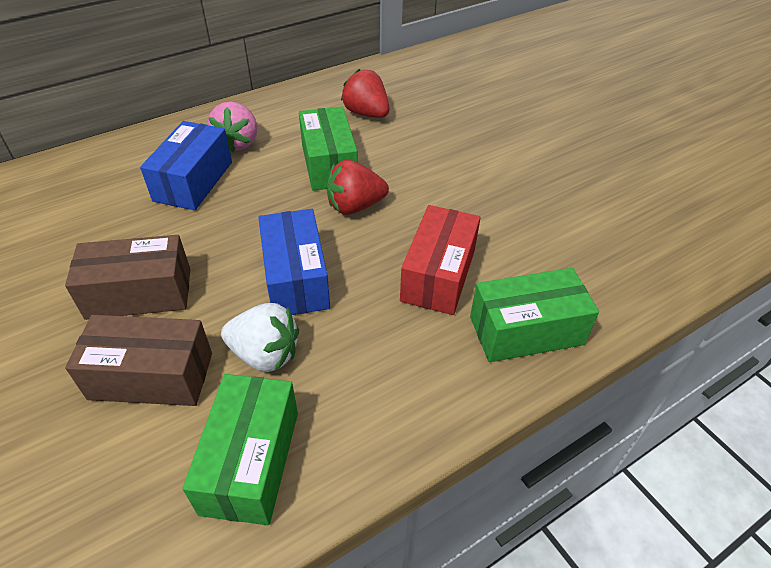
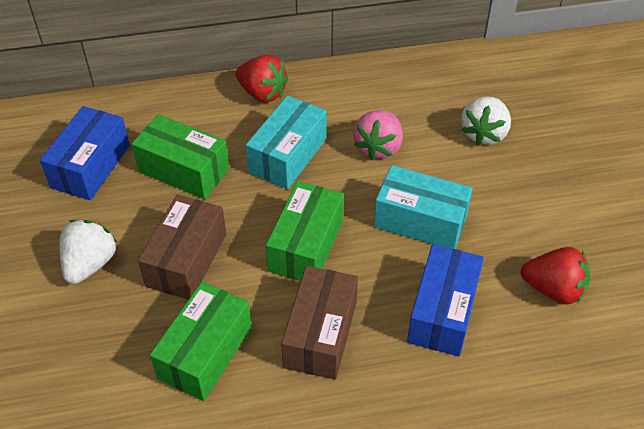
red box: [400,205,481,315] = 1 -> none = 0
turquoise box: none = 0 -> [246,95,327,189] [374,165,473,249] = 2
white strawberry: [221,303,299,372] = 1 -> [60,220,117,284] [461,97,511,146] = 2

